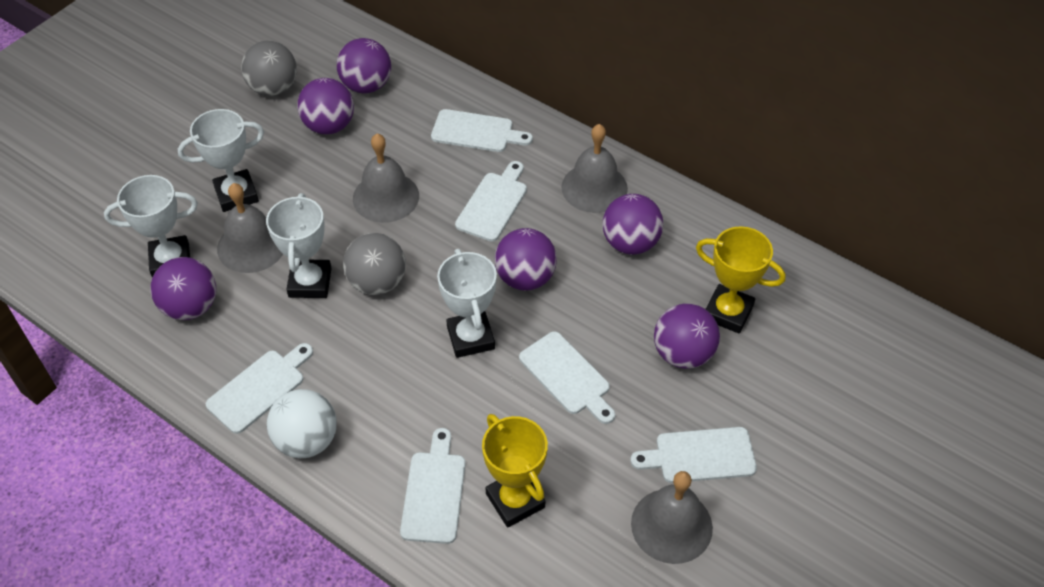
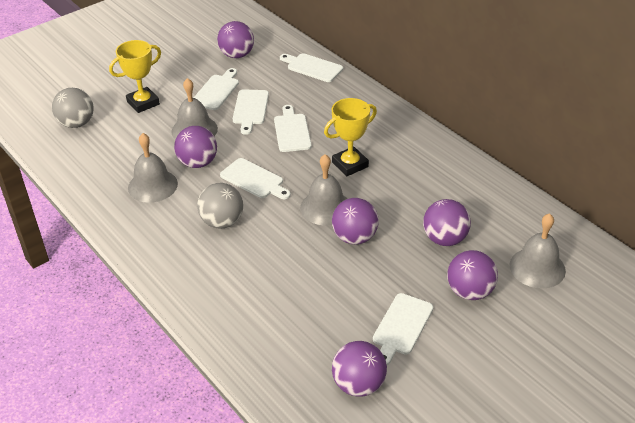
white ball: [267,389,337,458] = 1 -> none = 0
white trophy: [104,175,198,277] [178,109,264,212] [266,193,331,298] [437,249,497,358] = 4 -> none = 0

